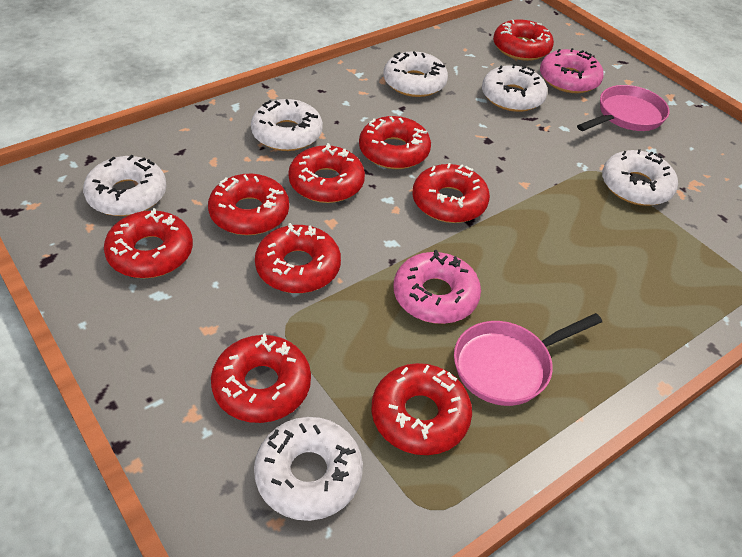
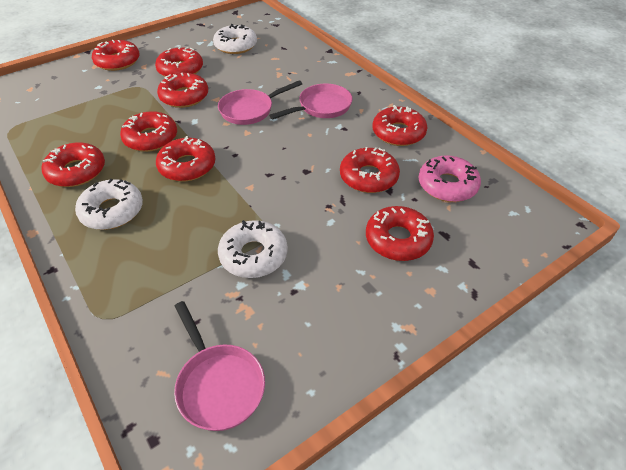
pink donut: [394,250,481,324] [540,48,604,93] = 2 -> [419,155,481,202] = 1
pink pan: [454,313,602,406] [577,85,670,131] = 2 -> [174,301,265,431] [218,80,302,125] [269,84,353,119] = 3
white donut: [83,155,167,216] [251,99,323,151] [254,417,363,521] [384,51,448,97] [482,64,548,112] [602,149,678,206] = 6 -> [75,179,143,230] [213,24,257,54] [218,220,288,278] = 3

